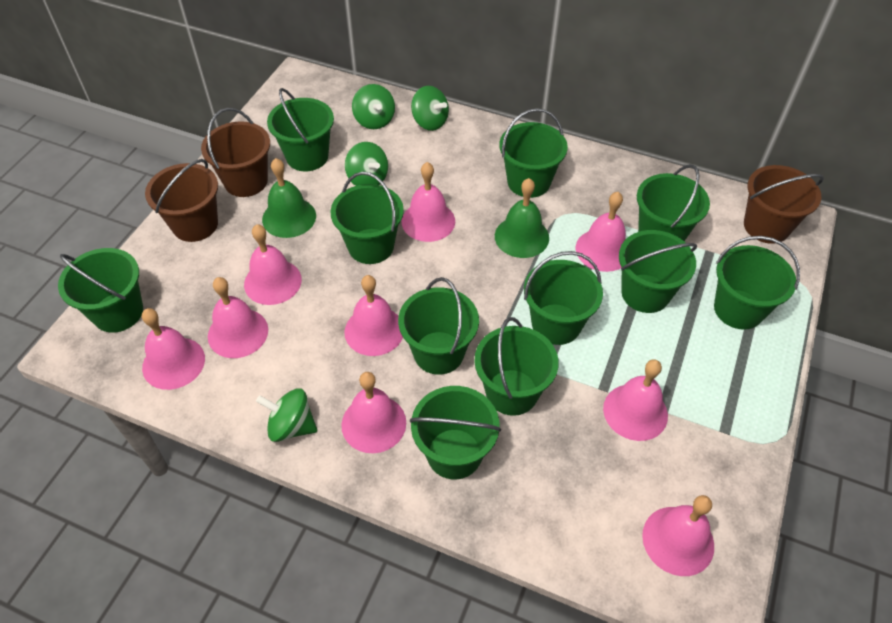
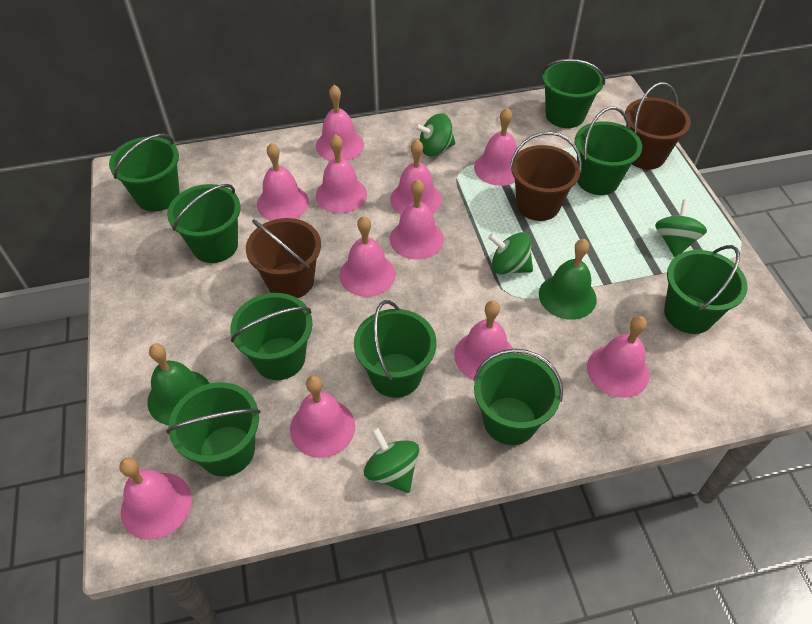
green bucket: [58,248,143,333] [267,88,334,171] [331,172,404,264] [398,277,479,375] [410,386,501,480] [474,317,559,416] [499,108,568,198] [524,251,603,345] [619,230,697,313] [637,164,710,241] [714,236,800,330] = 11 -> [109,134,180,212] [166,382,261,477] [167,184,241,263] [230,293,313,380] [354,300,437,398] [473,349,563,445] [541,59,605,128] [575,107,642,195] [664,245,748,334] = 9
pink bell: [142,308,205,390] [208,277,268,358] [244,224,302,305] [341,372,406,453] [344,275,403,356] [402,162,455,242] [576,192,626,272] [603,359,668,441] [642,495,714,576] = 9 -> [119,457,192,540] [257,143,309,221] [290,375,355,458] [316,85,364,161] [316,134,367,213] [340,216,396,297] [390,139,442,214] [390,179,444,260] [454,301,513,380] [474,108,517,186] [587,316,650,398] = 11

